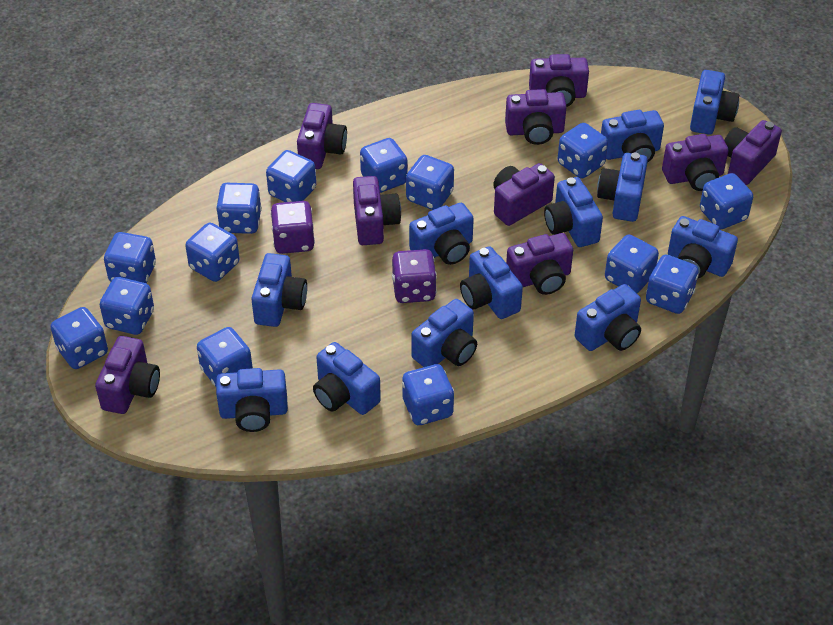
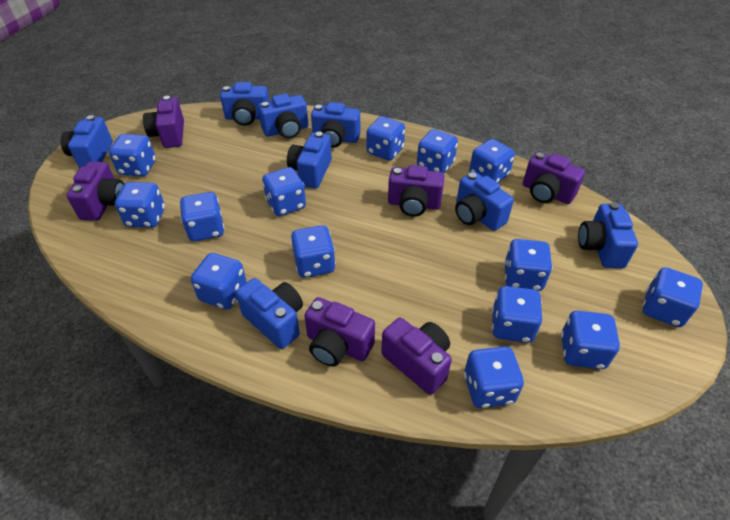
blue camera: [216,368,288,432] [251,253,307,327] [313,342,381,415] [409,203,474,265] [412,299,477,367] [460,246,523,319] [544,177,603,247] [575,284,641,351] [597,152,648,222] [601,110,664,163] [668,216,738,279] [690,70,739,135] = 12 -> [61,115,112,168] [220,82,269,126] [236,278,303,349] [258,94,308,139] [287,132,332,188] [311,102,360,148] [455,172,514,231] [578,202,638,268] = 8
purple camera: [95,336,160,414] [297,103,347,169] [353,176,401,245] [493,163,555,226] [505,89,567,145] [506,233,573,295] [529,54,589,107] [662,134,728,191] [724,120,782,185] = 9 -> [66,161,124,221] [143,96,184,148] [304,297,375,367] [381,318,452,395] [388,165,444,217] [523,152,585,204] = 6
purple dice: [270,201,315,254] [392,249,437,303] = 2 -> none = 0

